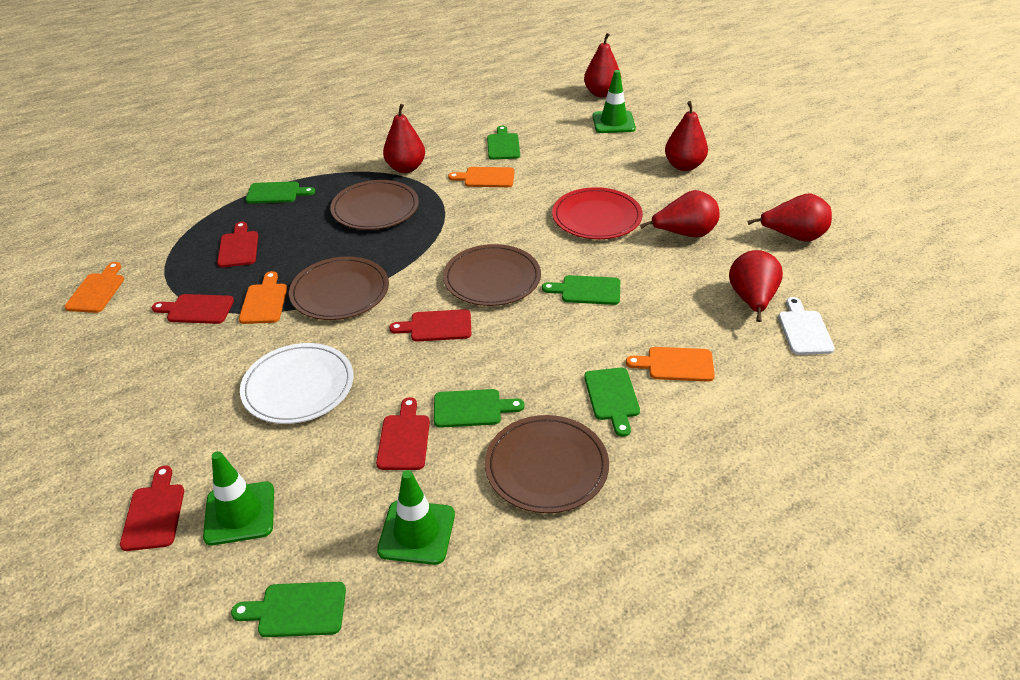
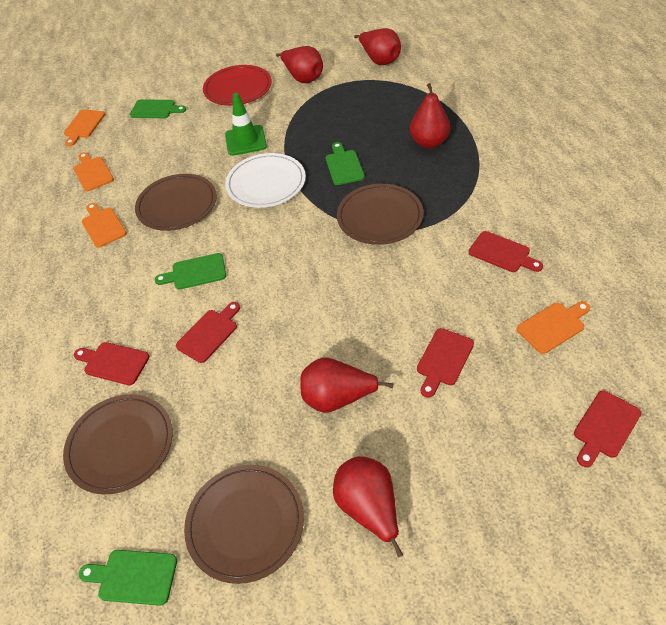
green cutting board: [231,582,346,637] [246,182,315,203] [434,389,524,428] [487,126,520,160] [542,275,620,305] [584,368,640,437] = 6 -> [79,550,177,606] [130,99,186,118] [155,253,226,289] [325,142,365,185] = 4
green traffic cone: [203,451,274,545] [377,470,455,565] [592,70,636,133] = 3 -> [225,93,267,156] = 1
red pear: [383,104,425,173] [584,33,621,97] [640,190,720,238] [665,101,708,171] [729,250,783,322] [747,193,832,241] = 6 -> [276,46,323,83] [300,358,394,413] [333,456,403,558] [354,28,401,65] [410,83,450,148] = 5
white cutting board: [778,297,835,355] = 1 -> none = 0

